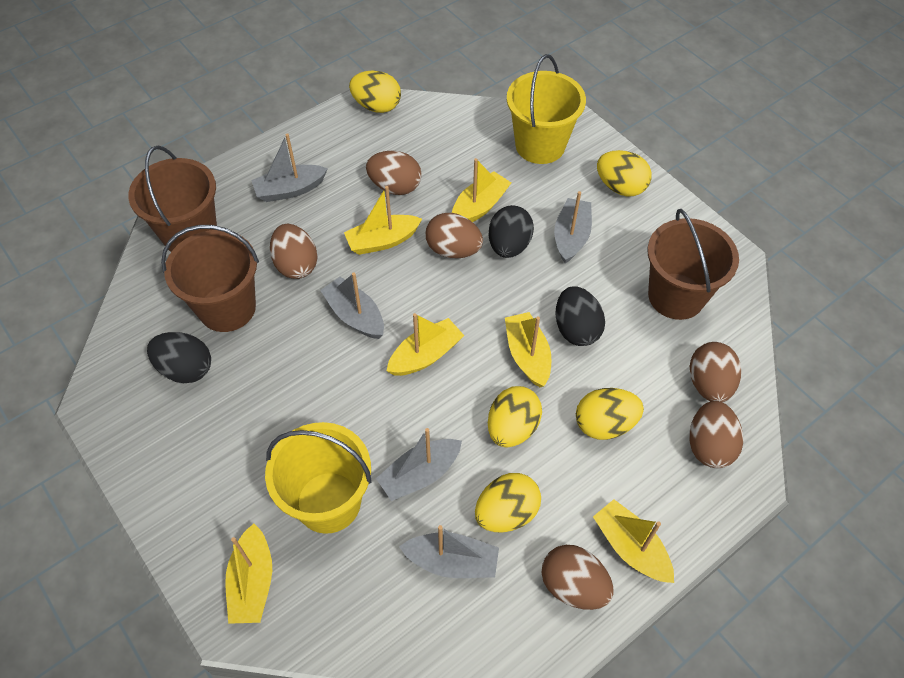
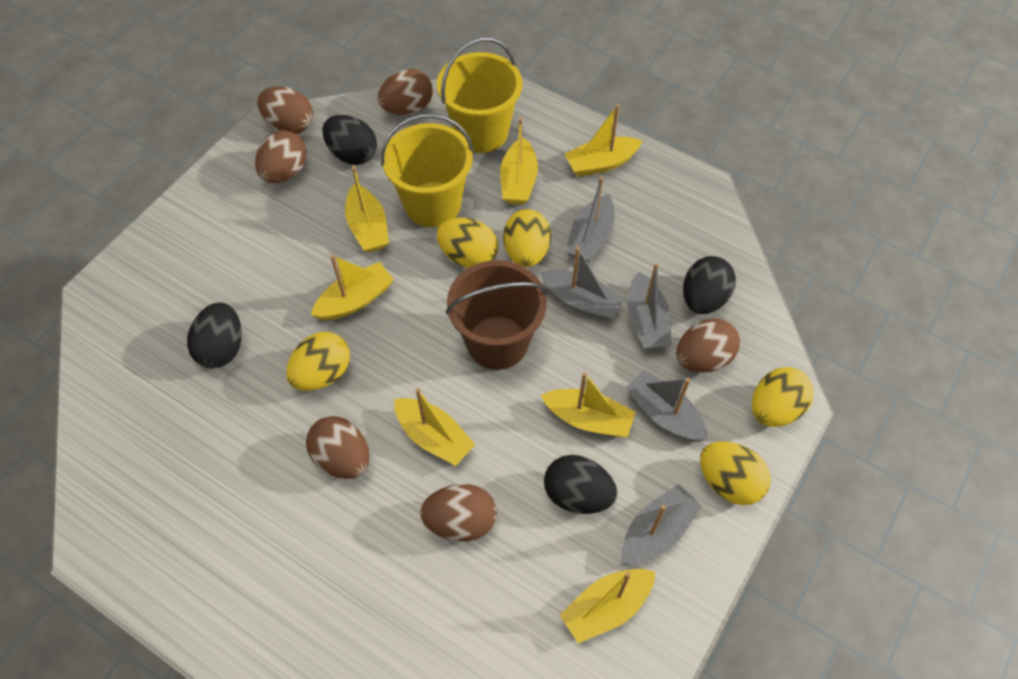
black egg: [147,332,211,383] [489,205,534,258] [555,287,605,346] = 3 -> [187,302,242,368] [322,115,377,165] [544,455,617,514] [683,256,736,314] = 4
brown bucket: [128,146,217,252] [161,225,259,332] [647,209,739,320] = 3 -> [446,260,547,370] = 1
yellow boat: [225,523,272,624] [344,186,422,255] [387,313,464,376] [452,158,511,222] [505,312,551,387] [593,499,674,583] = 6 -> [311,255,394,320] [345,166,389,253] [394,388,476,466] [500,118,538,205] [541,372,636,437] [560,569,655,644] [565,104,642,177] = 7

